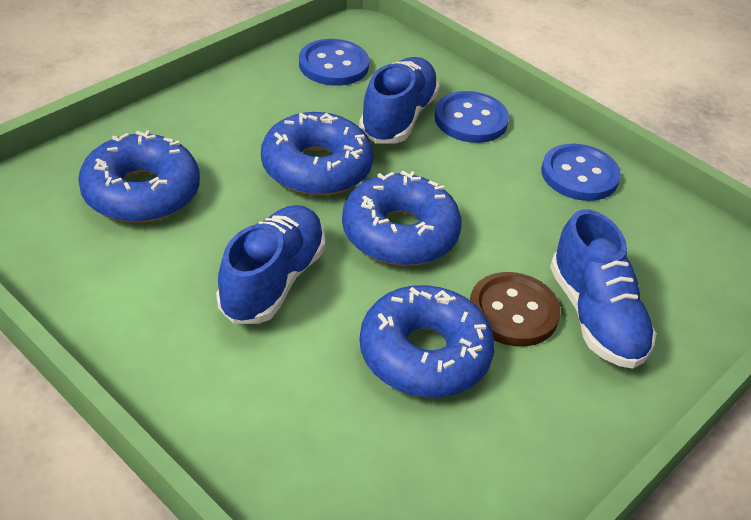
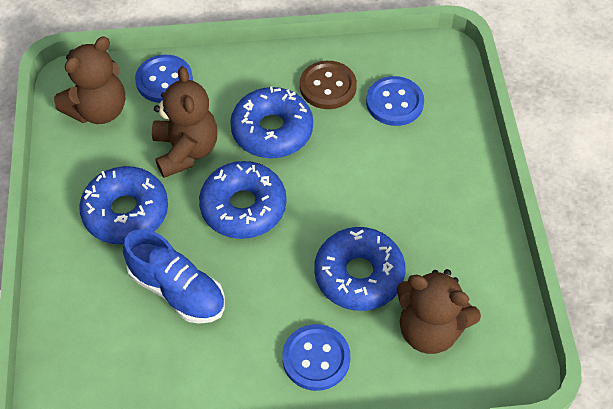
blue shoe: [216,205,325,324] [359,57,440,143] [550,209,656,369] = 3 -> [123,229,225,324] = 1
brown teddy bear: none = 0 -> [54,36,125,124] [152,66,217,178] [397,269,481,354] = 3

